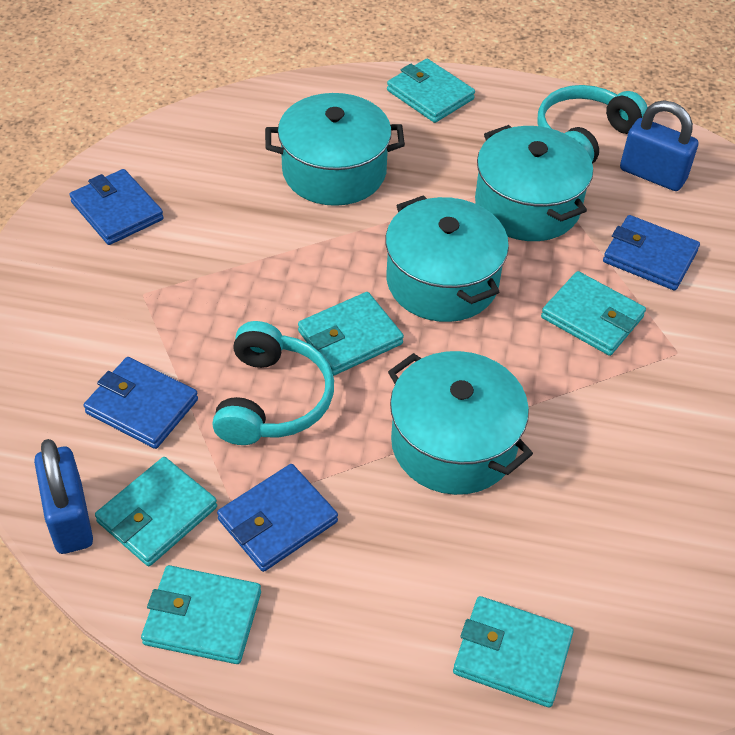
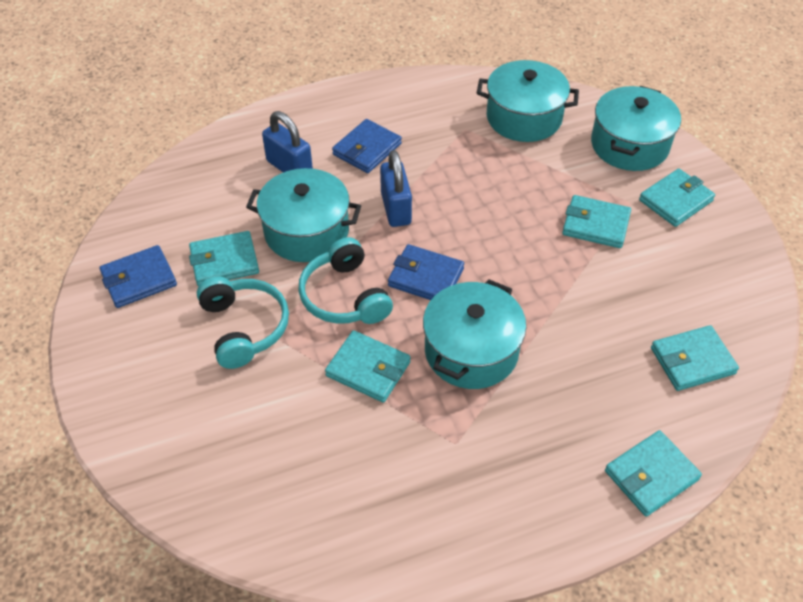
blue wallet: [70,169,164,245] [84,357,198,449] [217,464,338,572] [603,215,700,291] = 4 -> [99,245,177,308] [332,119,402,173] [388,244,464,300] = 3

